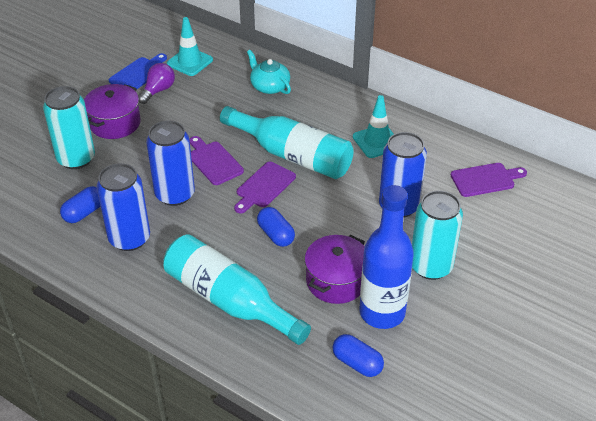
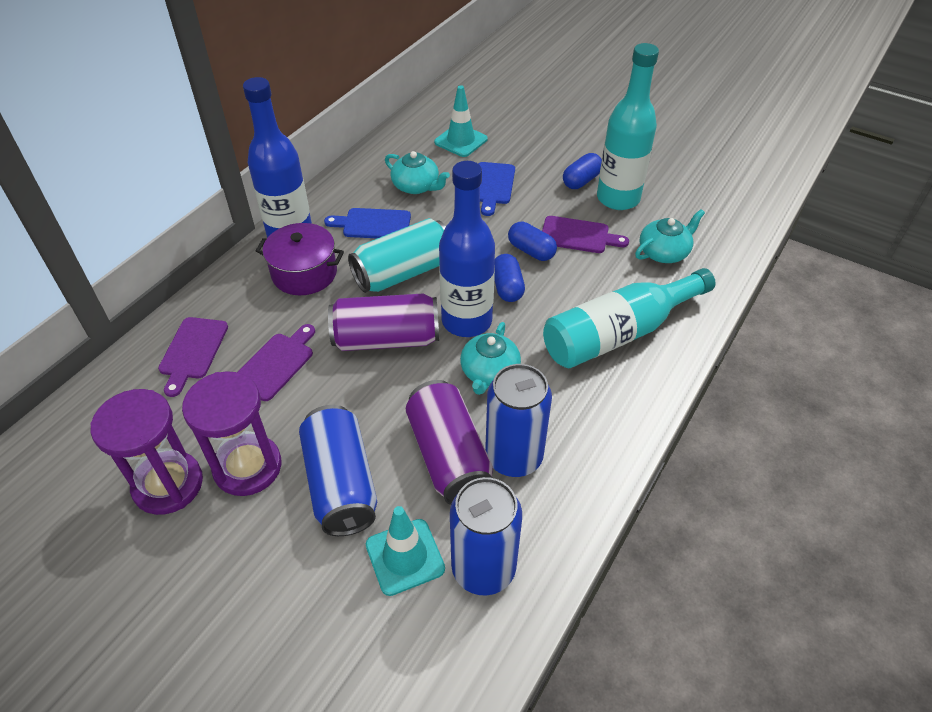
blue bottle: [360,185,414,329] = 1 -> [243,77,312,238] [439,161,495,337] = 2
blue cutting board: [109,53,167,89] = 1 -> [324,208,411,238] [478,162,515,216] = 2
purple can: none = 0 -> [328,293,439,351] [406,380,493,505] = 2
purple hourglass: none = 0 -> [90,389,203,515] [182,371,282,496] = 2
purple light bulb: [138,63,175,104] = 1 -> none = 0
purple pot: [84,84,141,139] [305,235,365,304] = 2 -> [256,223,344,295] = 1
turquoise can: [43,86,95,169] [412,191,463,280] = 2 -> [348,218,446,293] = 1
turquoise teapot: [247,50,291,94] = 1 -> [385,151,450,194] [460,322,521,395] [635,209,705,263] = 3

